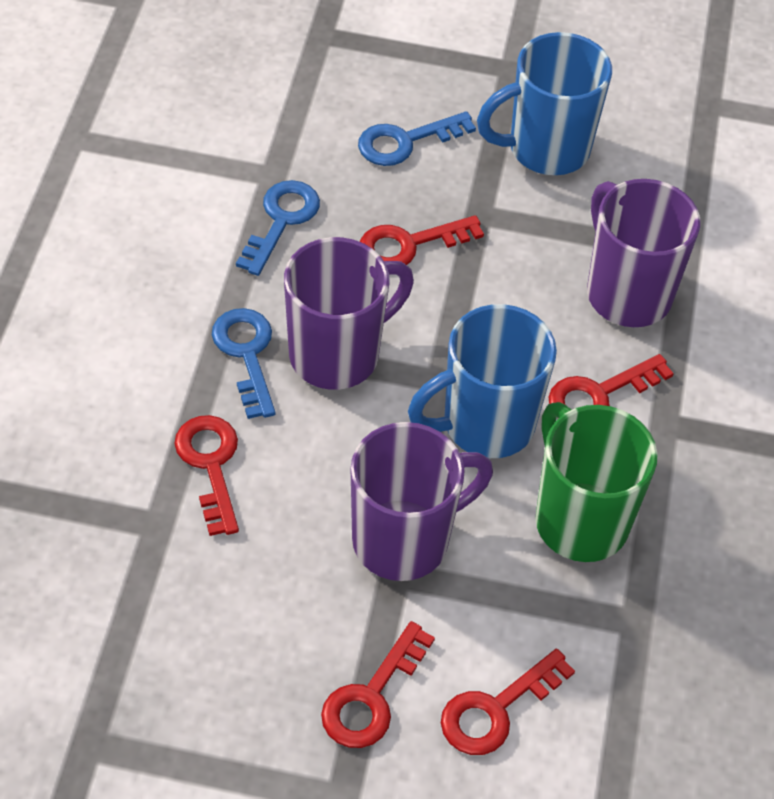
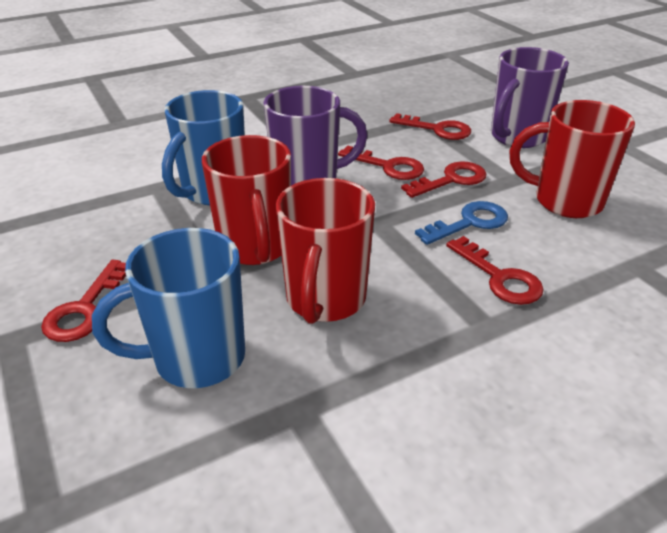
blue key: [212,308,275,419] [236,180,320,276] [358,111,476,166] = 3 -> [415,201,508,245] = 1
green mug: [535,402,657,562] = 1 -> none = 0
purple mug: [284,237,414,390] [351,422,493,581] [587,179,700,327] = 3 -> [264,86,368,186] [491,47,569,148] = 2
red mug: none = 0 -> [202,135,291,265] [276,178,375,324] [510,100,635,218] = 3

